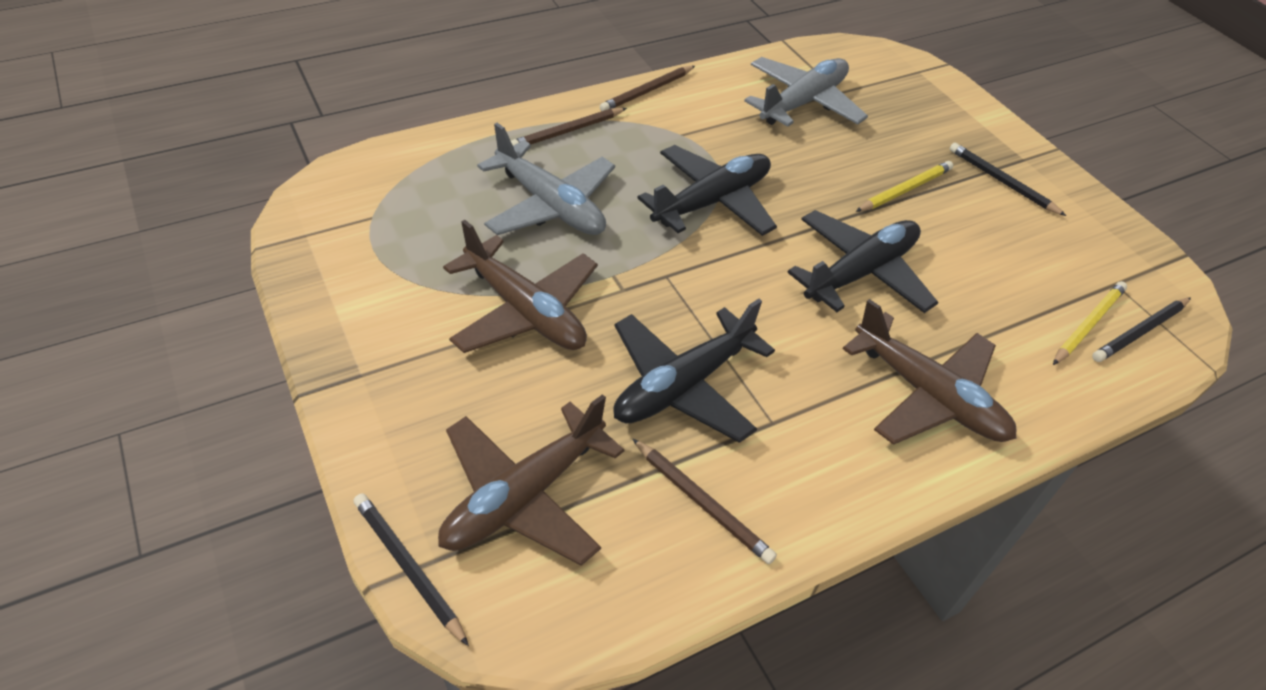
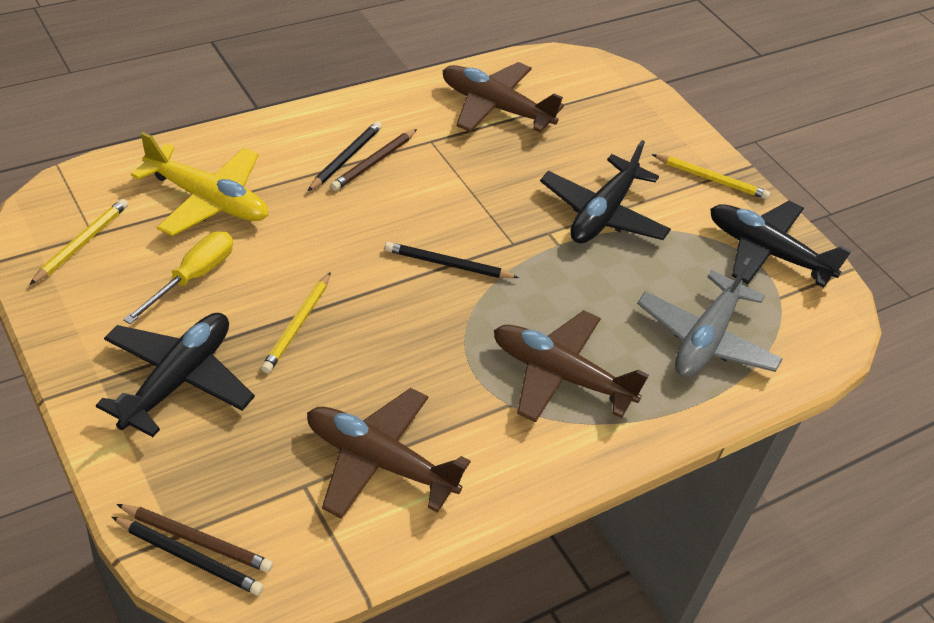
brown pencil: [511,108,627,146] [600,66,695,111] [632,438,777,564] = 3 -> [117,504,273,573] [330,129,417,191] = 2
grey plane: [477,123,615,235] [744,57,868,127] = 2 -> [637,257,783,377] = 1
yellow pencil: [855,161,953,212] [1053,281,1127,365] = 2 -> [29,199,128,285] [261,272,331,373] [652,154,770,199] = 3
yellow plane: none = 0 -> [131,132,268,236] = 1
yellow screwdriver: none = 0 -> [123,232,233,324] = 1

